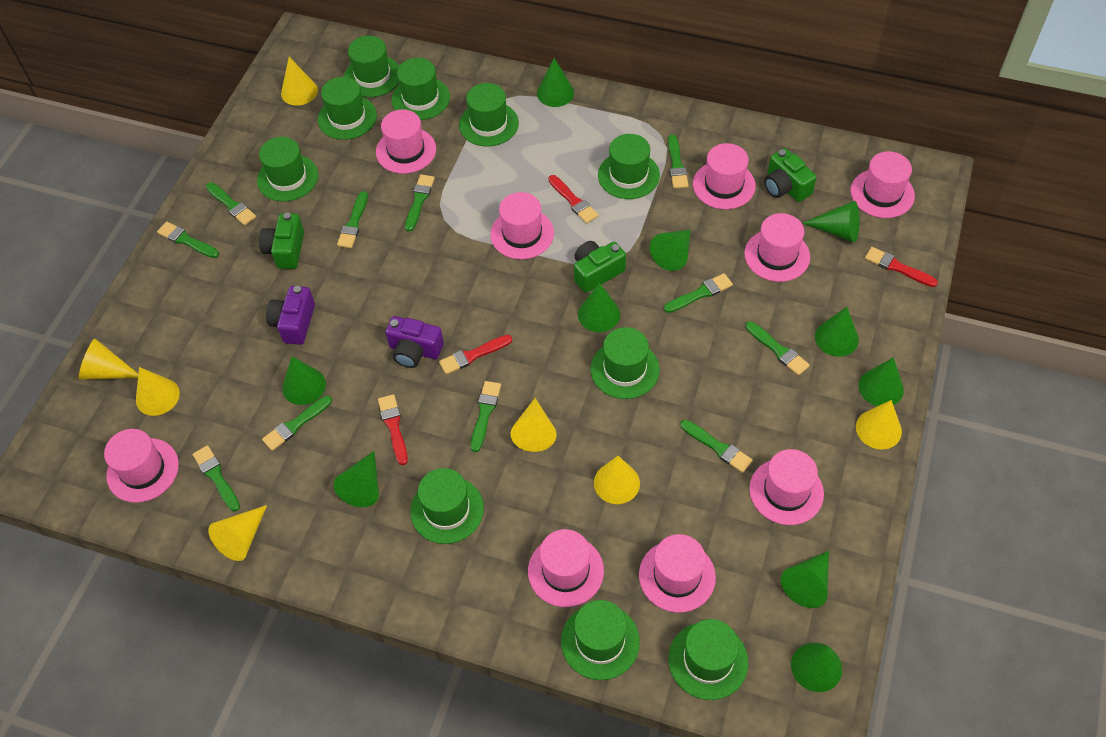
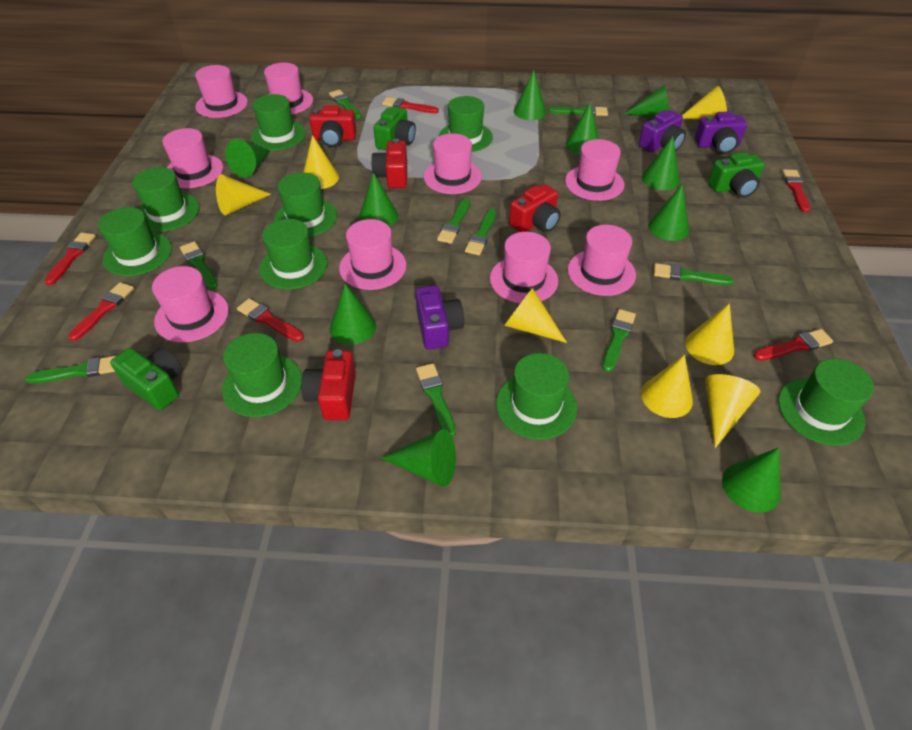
green brush: [157,222,219,258] [193,445,240,512] [206,182,256,225] [262,396,332,451] [337,191,368,248] [405,174,435,232] [471,381,501,452] [664,273,733,313] [668,134,689,189] [680,420,753,473] [745,321,810,376] = 11 -> [25,356,116,384] [180,241,218,290] [329,90,362,119] [416,363,456,437] [437,199,470,244] [465,209,496,255] [548,106,608,116] [602,309,636,372] [654,263,734,285] = 9
green hat: [257,137,318,202] [318,77,377,140] [344,36,399,97] [391,58,450,120] [410,468,484,544] [459,83,519,147] [561,600,640,680] [591,327,660,399] [598,134,660,199] [668,619,748,700] = 10 -> [98,207,172,276] [132,167,199,232] [222,333,302,417] [251,94,306,150] [259,219,327,289] [274,172,337,237] [439,96,493,152] [496,353,577,440] [778,358,874,446] = 9
purple camera: [266,286,315,345] [385,316,444,368] = 2 -> [415,286,464,349] [639,110,686,152] [694,111,747,154] = 3
red brush: [378,394,408,465] [439,335,512,375] [548,175,598,224] [865,247,938,287] = 4 -> [44,233,96,285] [68,282,134,341] [237,298,304,342] [382,97,439,113] [754,329,833,361] [782,169,810,213] = 6
red camera: none = 0 -> [301,349,356,420] [310,105,357,147] [371,139,407,188] [509,184,561,232] = 4

